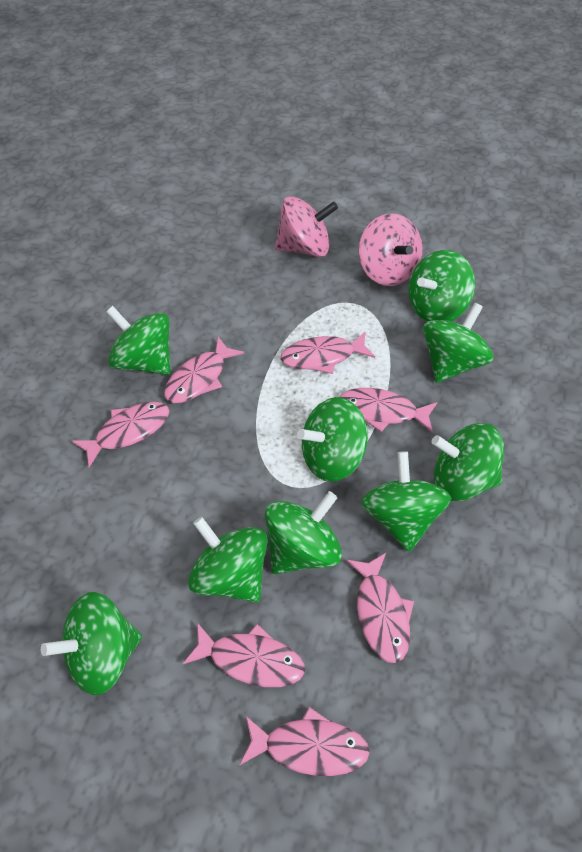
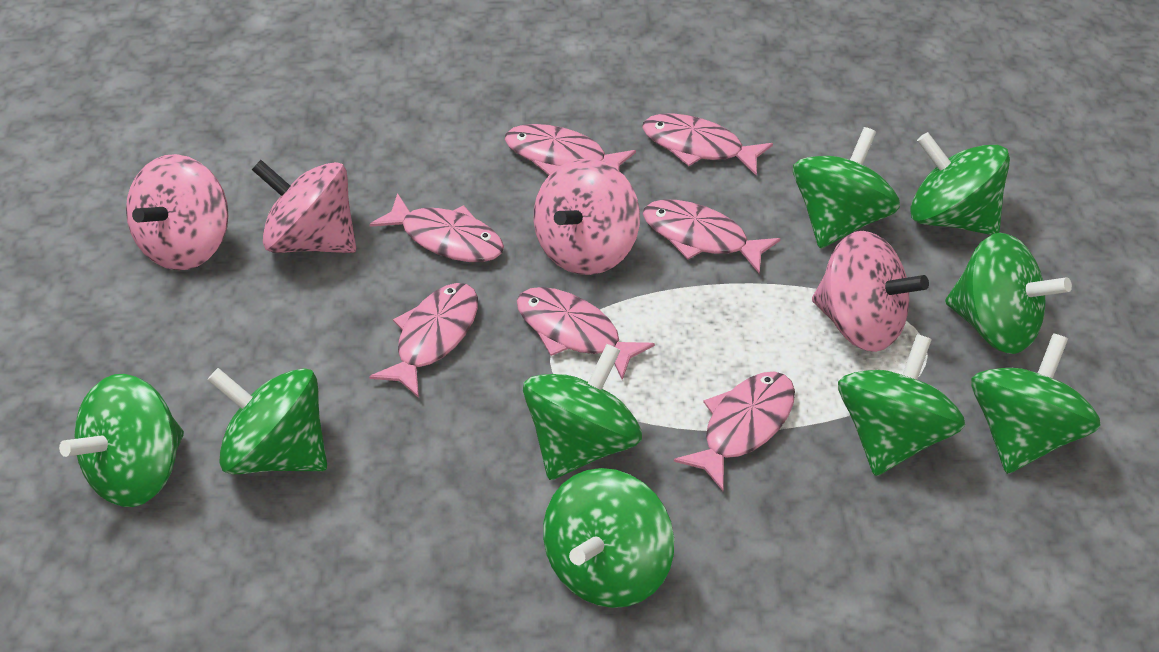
pink spinning top: [275,196,338,257] [359,213,423,286] = 2 -> [126,154,228,270] [252,160,356,253] [534,159,640,275] [812,231,929,352] = 4

